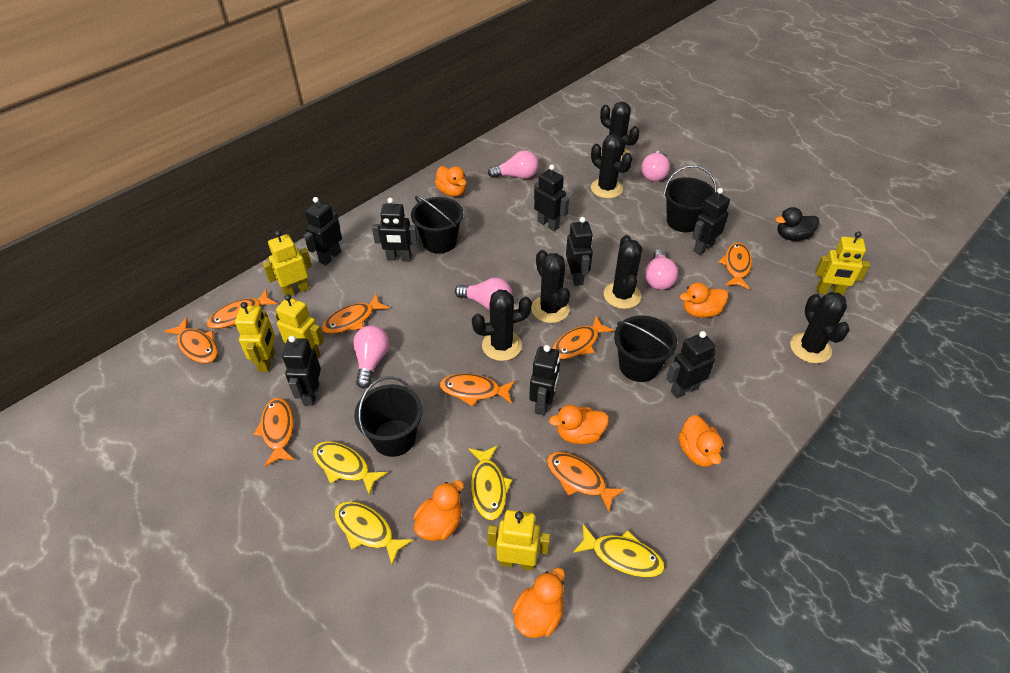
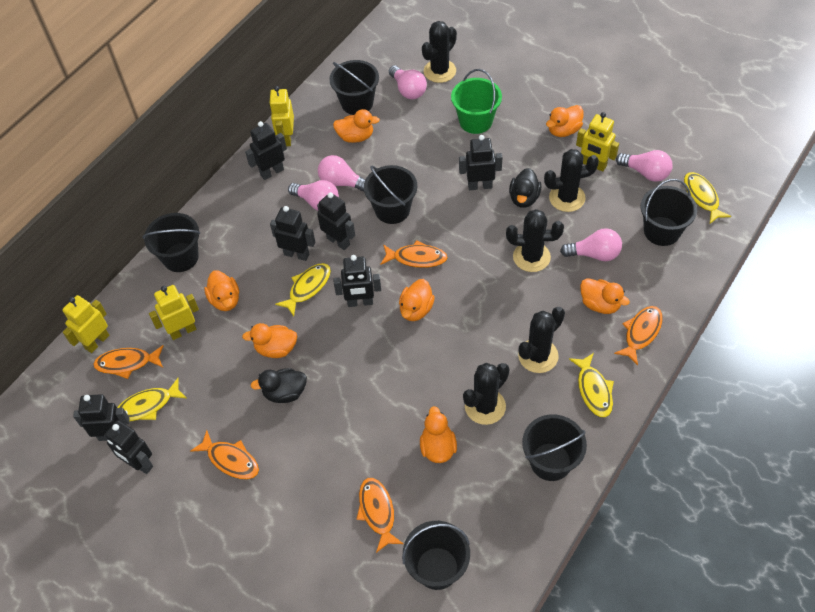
black bucket: [354,376,423,457] [411,196,464,254] [614,315,677,382] [664,165,717,232] = 4 -> [142,213,200,272] [329,60,379,115] [364,165,417,224] [402,521,470,590] [522,414,587,481] [641,179,697,246] = 6
black cactus: [472,289,532,361] [531,250,570,323] [591,134,632,198] [600,102,639,161] [604,235,642,309] [790,292,850,364] = 6 -> [422,21,457,83] [463,363,509,425] [506,209,564,272] [518,307,565,373] [544,149,599,212] = 5
black duck: [776,207,819,241] = 1 -> [251,368,307,403] [509,168,542,208] = 2
black robot: [282,336,321,406] [304,197,342,265] [372,198,418,261] [529,345,560,416] [534,165,569,231] [566,217,593,286] [666,331,716,398] [692,188,730,255] = 8 -> [73,394,130,441] [104,420,153,474] [245,121,287,180] [270,206,315,261] [317,192,355,250] [333,255,381,307] [459,135,502,190] = 7
green bucket: none = 0 -> [451,69,502,134] = 1
orange duck: [414,480,464,541] [435,166,466,197] [512,568,565,638] [549,405,609,444] [679,415,723,467] [680,282,728,318] = 6 -> [204,271,239,311] [242,323,297,358] [333,109,380,143] [399,279,435,321] [420,406,457,463] [546,105,583,137] [580,278,630,314] = 7
orange fish: [164,317,218,363] [207,289,277,329] [254,398,295,467] [321,294,389,334] [439,373,515,407] [547,452,626,512] [552,316,614,359] [718,243,752,290] = 8 -> [93,345,163,379] [190,430,259,479] [356,478,404,553] [381,240,448,268] [614,306,663,365] = 5
yellow robot: [235,302,275,372] [262,231,312,296] [276,294,324,358] [487,510,550,570] [815,231,870,296] = 5 -> [62,295,109,353] [149,285,199,340] [269,86,294,146] [576,112,619,171] = 4

